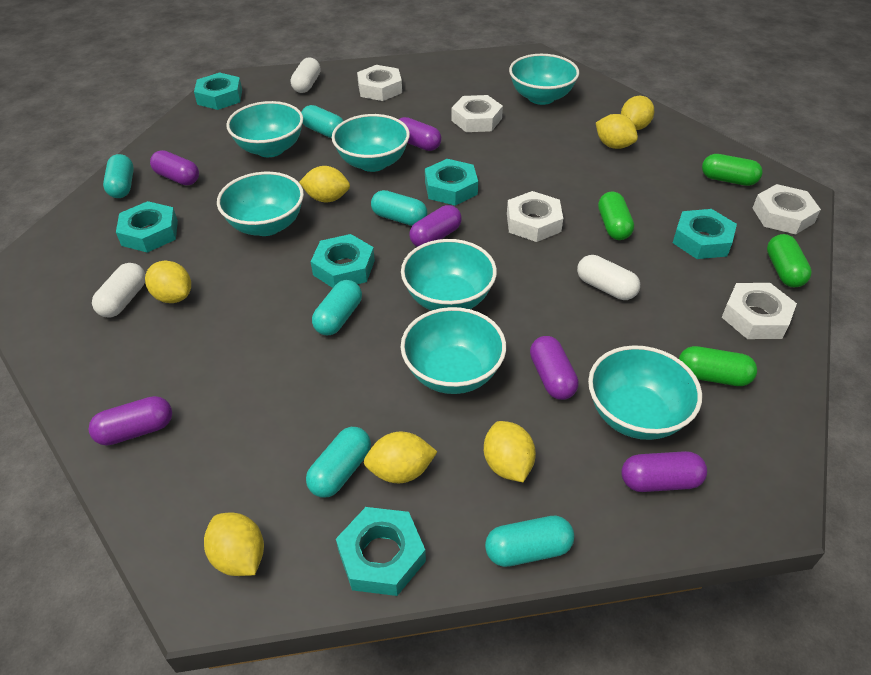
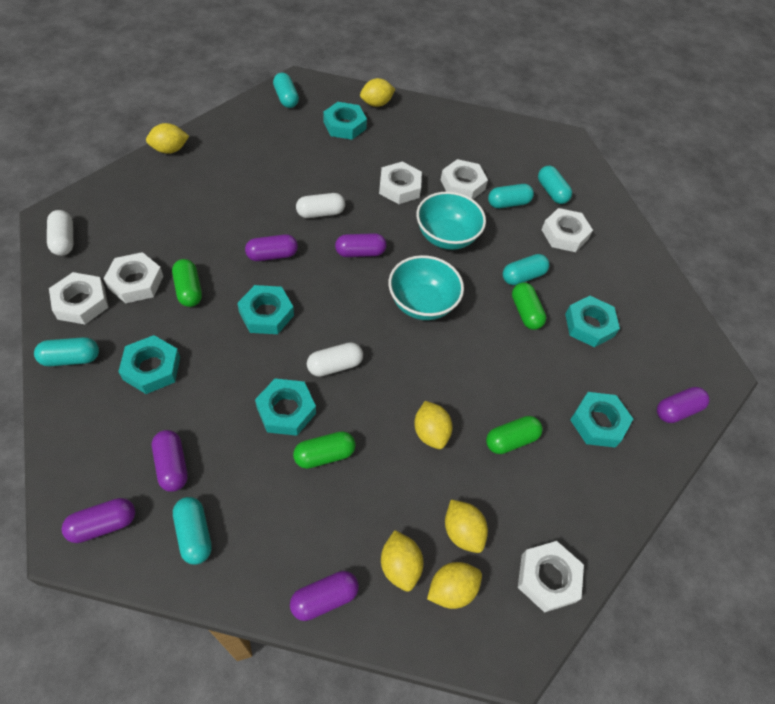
turquoise bowl: [217,172,304,236] [226,101,303,157] [332,114,410,172] [401,239,497,311] [401,307,506,394] [509,54,579,105] [588,345,702,440] = 7 -> [388,255,464,320] [416,191,486,250] = 2
white nut: [357,65,402,101] [452,95,503,132] [507,191,563,242] [722,283,797,339] [753,184,821,234] = 5 -> [49,272,109,324] [104,252,164,303] [379,162,422,204] [441,159,488,199] [518,541,584,613] [541,208,593,252] = 6
yellow lemon: [145,261,191,303] [204,512,264,576] [299,166,350,202] [364,432,437,483] [484,421,536,482] [596,114,638,149] [621,96,654,130] = 7 -> [146,123,189,154] [360,78,395,107] [381,530,423,591] [414,401,453,449] [427,562,482,609] [445,499,488,553] = 6

